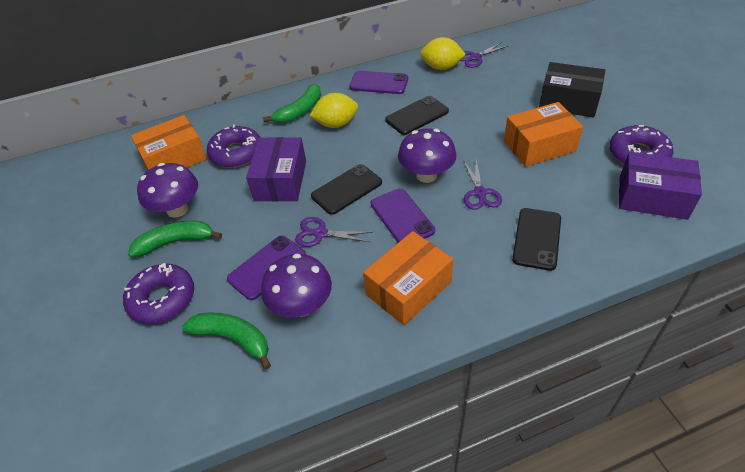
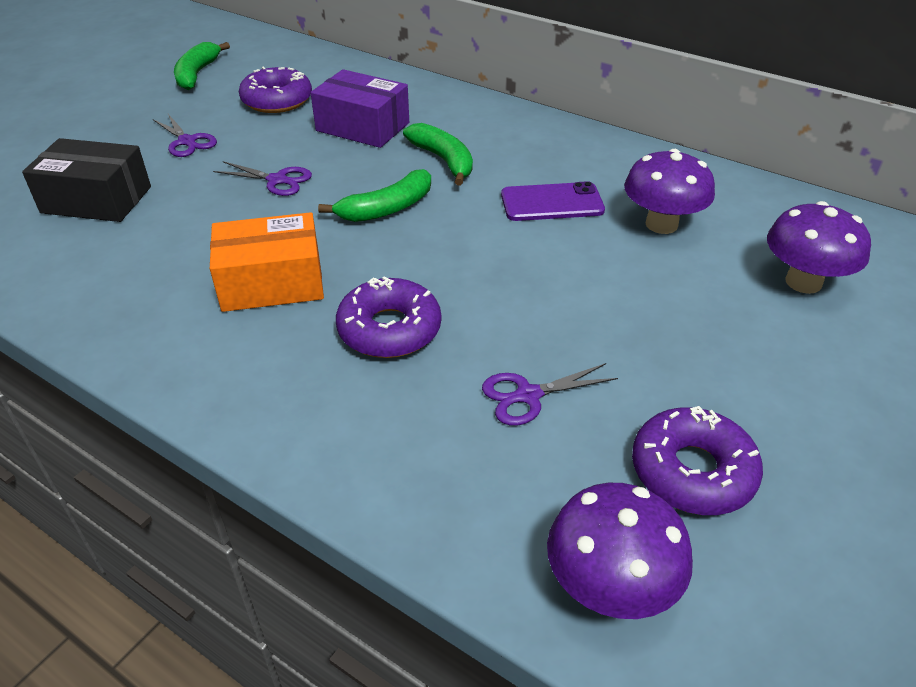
black phone: [311,164,382,215] [385,96,449,135] [512,208,561,271] = 3 -> none = 0
orange box: [131,115,207,170] [363,231,453,325] [504,102,583,167] = 3 -> [210,212,324,312] = 1
purple box: [246,137,306,201] [619,152,702,220] = 2 -> [311,69,409,148] = 1
purple phone: [227,236,306,300] [349,71,408,94] [371,188,435,243] = 3 -> [501,181,605,221] = 1
yellow lemon: [310,93,358,128] [420,37,466,70] = 2 -> none = 0

